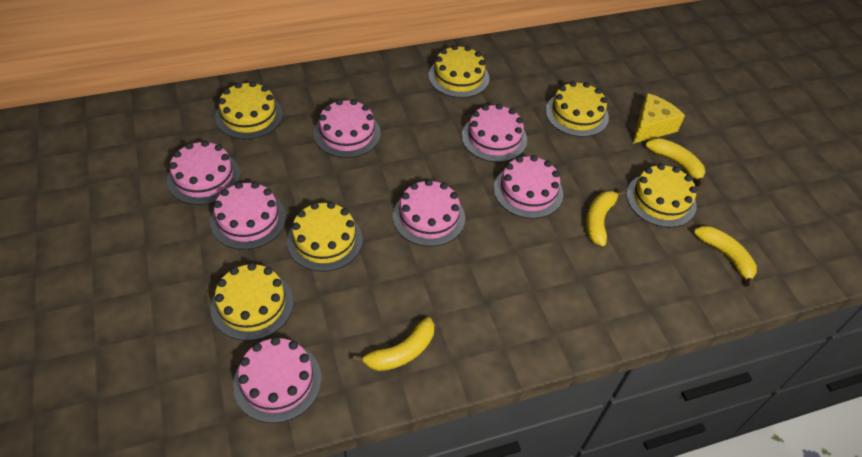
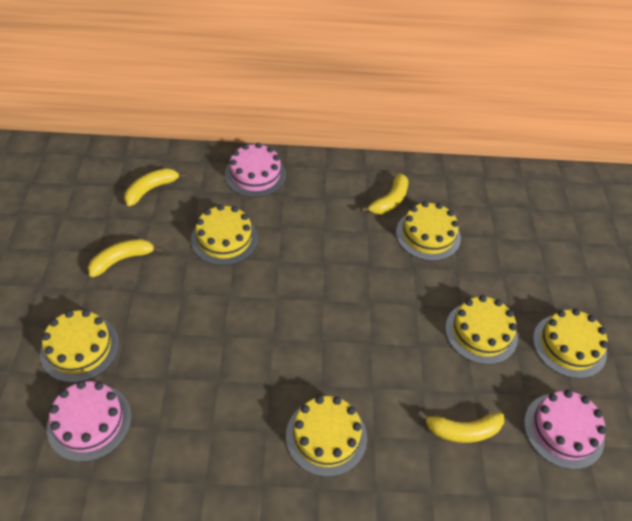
pink cake: [167,140,240,205] [210,182,286,250] [233,337,322,423] [314,99,381,158] [393,179,465,247] [462,104,527,162] [494,155,563,219] = 7 -> [47,381,132,462] [225,143,286,198] [524,390,606,470] = 3
yellow cheese: [633,93,685,144] = 1 -> none = 0

